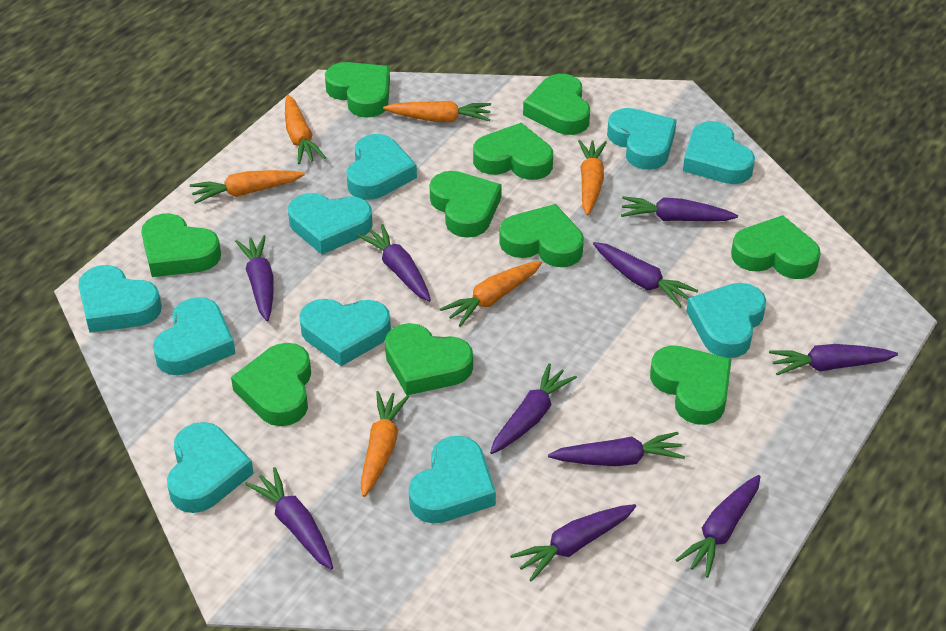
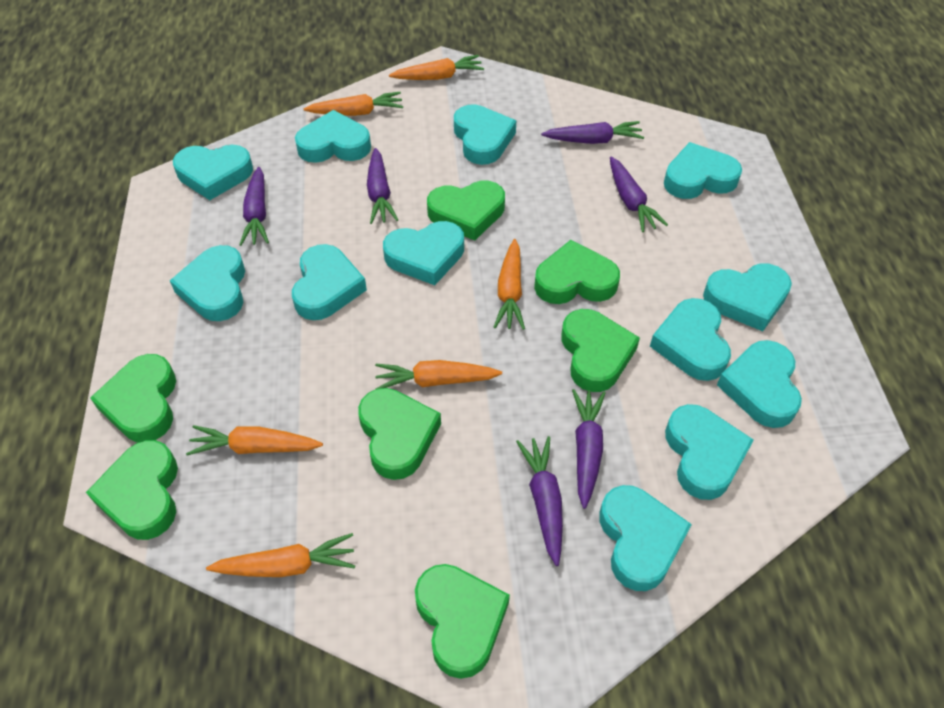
green heart: [141,213,221,277] [231,343,311,426] [325,62,390,118] [385,323,473,395] [430,171,502,238] [473,123,553,180] [499,204,584,267] [523,74,590,135] [650,345,732,425] [731,215,821,279] = 10 -> [86,440,178,540] [90,354,176,442] [358,388,441,480] [415,564,510,679] [427,180,505,241] [534,240,620,304] [561,309,640,392] = 7
purple carrot: [235,235,274,321] [245,467,333,570] [357,224,431,302] [490,363,577,454] [510,504,636,582] [548,432,685,466] [593,242,698,308] [621,196,738,221] [676,475,760,578] [769,344,898,375] = 10 -> [239,167,269,246] [367,148,398,224] [516,436,563,566] [541,121,644,144] [572,389,606,509] [610,157,668,232] = 6
turquoise heart: [78,265,162,333] [153,297,236,375] [167,422,254,513] [288,193,372,254] [299,299,391,366] [347,134,417,200] [409,436,496,524] [607,108,677,170] [683,121,755,184] [686,283,766,358] = 10 -> [170,245,245,321] [173,145,253,200] [292,244,367,320] [295,110,371,163] [383,221,464,285] [454,104,517,165] [599,485,692,591] [650,298,731,381] [664,142,742,199] [665,404,754,500] [703,263,792,331] [717,340,802,428] = 12

